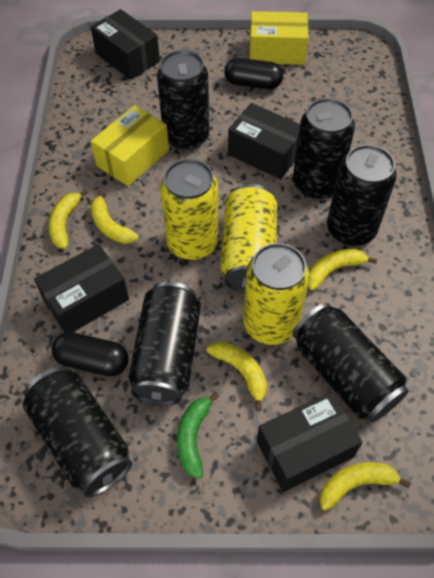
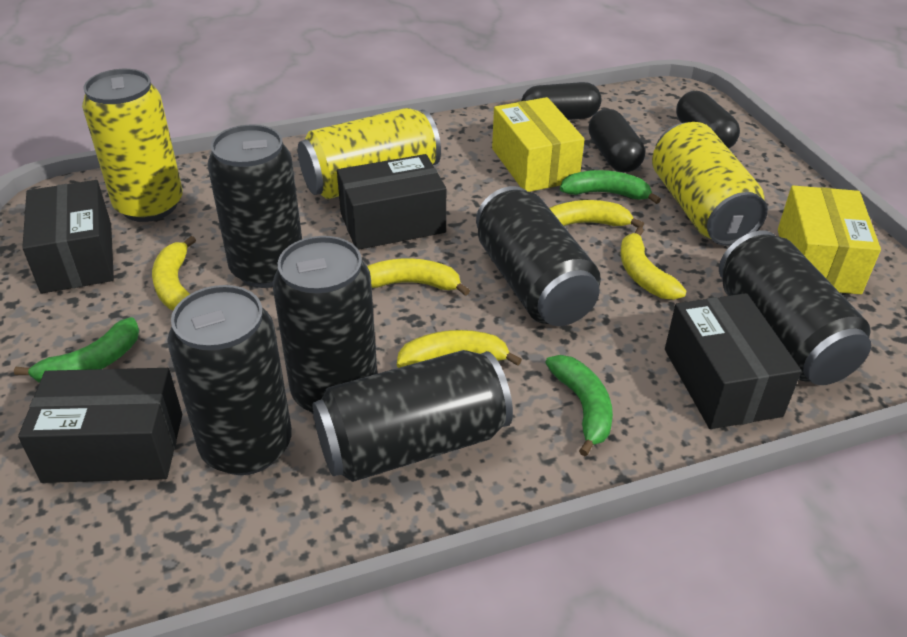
black capsule: [52,332,129,376] [224,58,283,89] = 2 -> [521,82,602,120] [589,109,645,172] [676,91,740,149] = 3
green banana: [177,392,220,479] = 1 -> [14,317,139,383] [545,355,613,456] [560,170,661,204] = 3

